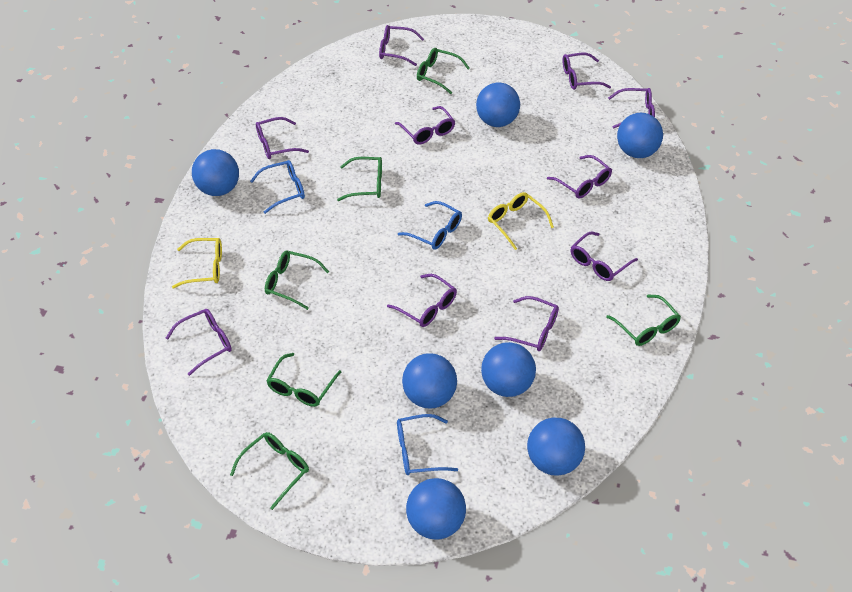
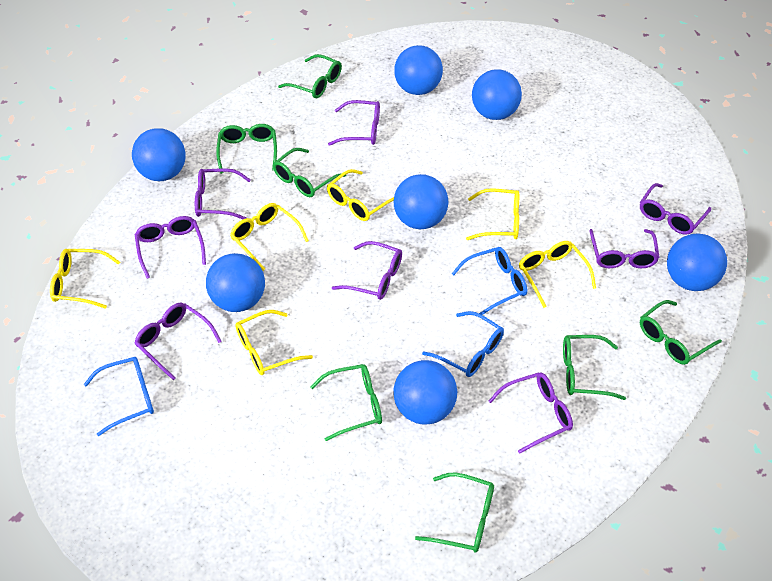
green glasses: [230,432,309,510] [265,251,329,310] [266,353,341,407] [337,157,382,201] [417,48,470,94] [606,295,681,346] = 6 -> [216,124,277,174] [273,148,346,197] [278,54,342,98] [310,364,382,441] [415,473,494,553] [563,335,626,400] [640,300,722,365] = 7
purple glasses: [166,309,232,376] [256,117,309,159] [379,25,424,66] [387,274,457,327] [395,106,455,145] [494,296,559,351] [547,155,612,199] [563,53,611,90] [571,231,638,281] [608,88,655,129] = 10 -> [134,216,206,279] [134,303,221,381] [195,168,251,219] [328,100,380,146] [332,241,402,300] [489,372,573,454] [589,229,660,268] [640,183,711,235] = 8
yellow glasses: [172,238,222,288] [488,192,554,250] = 2 -> [50,249,120,309] [230,203,309,271] [235,310,313,375] [327,169,394,221] [466,188,519,240] [519,241,596,308] = 6

